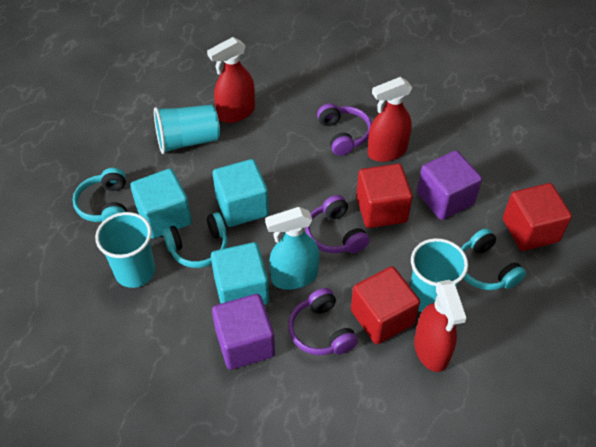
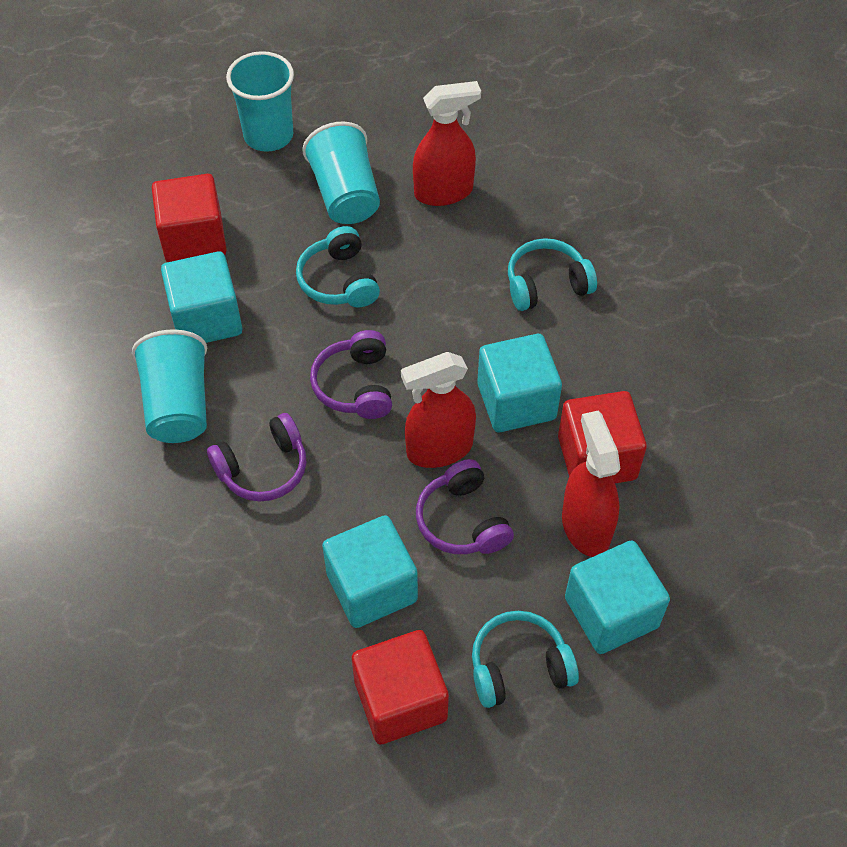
purple cube: [212,294,275,370] [417,150,482,220] = 2 -> none = 0
turquoise cube: [130,168,192,239] [211,242,269,305] [213,159,269,227] = 3 -> [161,251,242,343] [322,515,418,628] [477,334,562,432] [565,541,670,654] = 4
turquoise spray bottle: [265,207,320,290] = 1 -> none = 0

